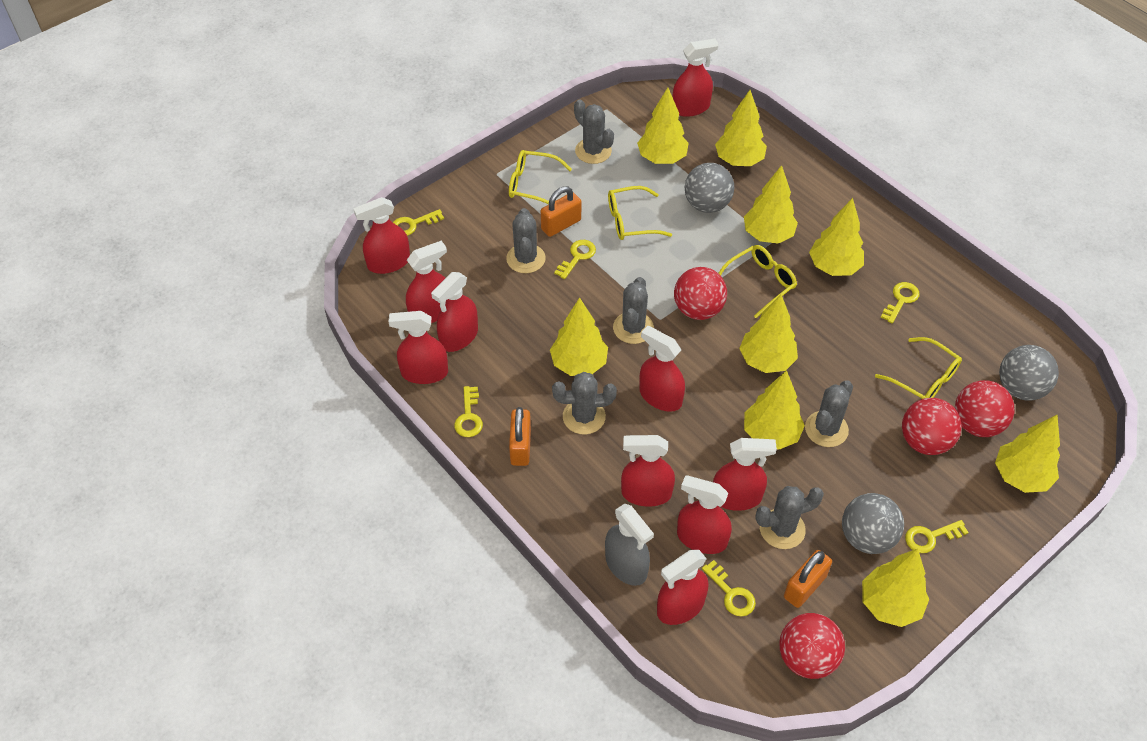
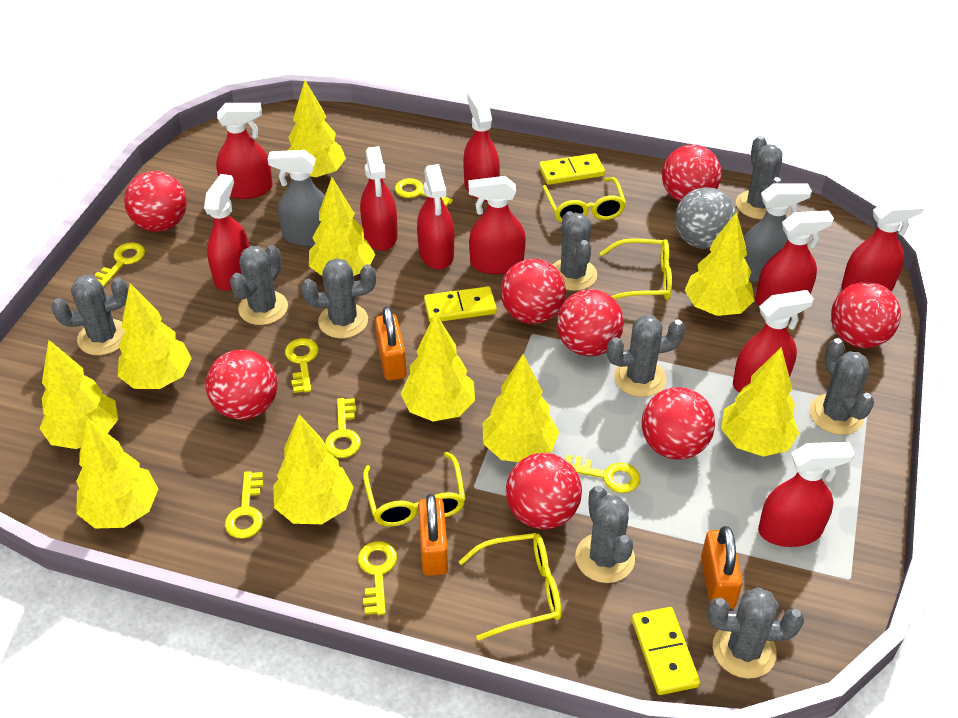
grey ball: [684,163,734,213] [842,493,904,554] [999,345,1059,401] = 3 -> [675,187,736,249] = 1
grey cactus: [506,208,546,273] [552,372,617,434] [574,99,614,164] [613,277,654,344] [755,486,824,549] [805,380,853,447] = 6 -> [52,275,128,355] [230,245,288,325] [301,258,376,338] [553,211,597,291] [575,486,635,583] [607,315,685,397] [708,587,804,679] [736,136,783,219] [809,338,874,435] = 9
grey spray bottle: [605,504,654,586] = 1 -> [268,150,325,247] [744,183,812,283] = 2
red ball: [674,267,727,320] [779,613,845,679] [902,398,962,455] [955,380,1014,437] = 4 -> [124,171,187,232] [206,349,278,420] [501,259,566,324] [506,453,582,529] [557,289,624,356] [642,387,715,460] [662,144,722,202] [831,282,901,348] = 8
yellow domino: none = 0 -> [424,286,497,323] [539,153,605,185] [632,607,700,695] = 3
yellow key: [393,209,444,236] [454,386,483,437] [554,240,596,279] [702,560,756,616] [880,282,919,323] [905,520,969,553] = 6 -> [95,242,145,287] [225,471,263,539] [285,338,319,393] [325,398,361,458] [358,541,397,615] [395,178,453,207] [566,455,640,493] = 7
yellow tree: [550,297,608,376] [637,88,689,164] [715,90,767,166] [739,295,798,373] [744,165,798,244] [744,370,805,450] [809,198,864,276] [862,549,929,627] [995,415,1060,493] = 9 -> [40,340,118,449] [76,418,158,529] [118,283,192,389] [273,414,354,524] [287,80,346,179] [309,177,375,276] [401,313,475,421] [483,354,559,462] [684,212,754,316] [721,347,799,457] = 10

